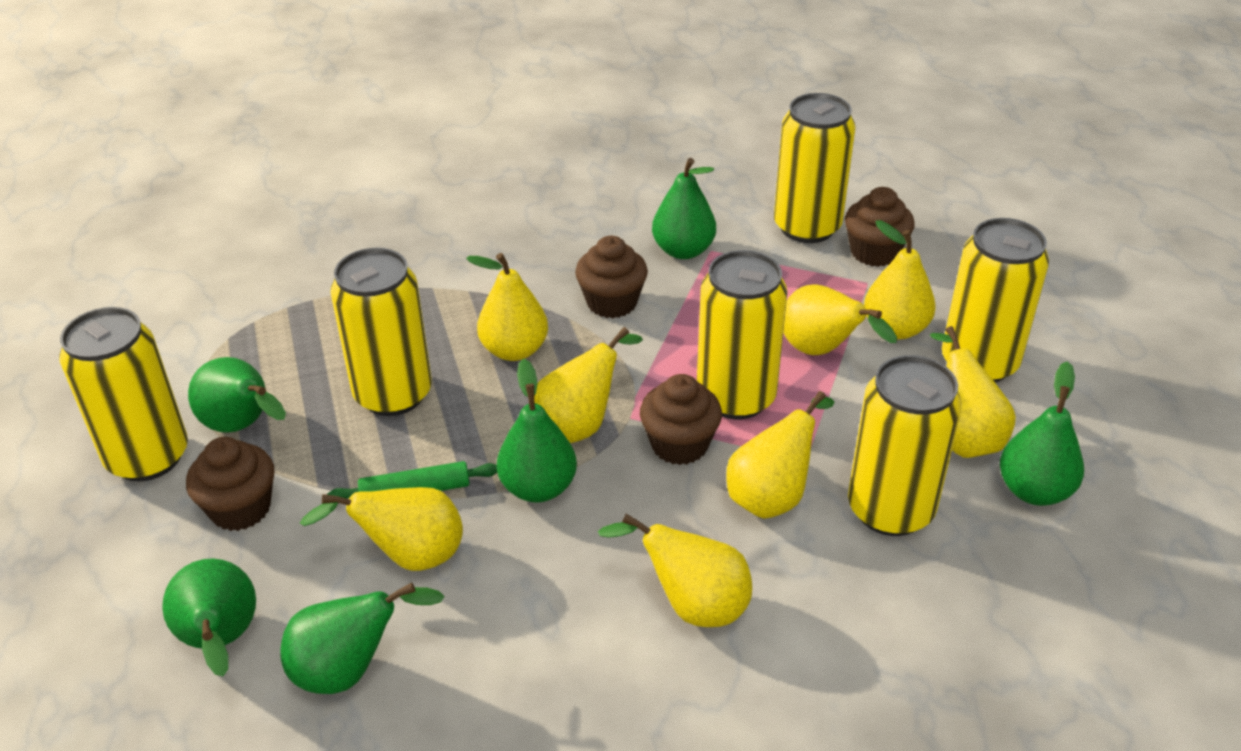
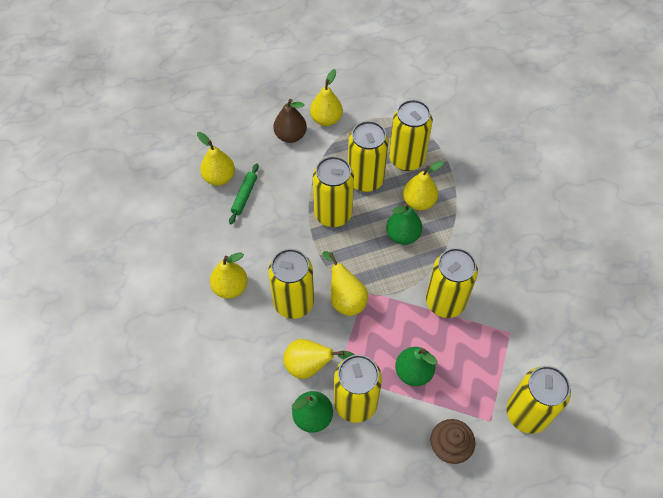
brown cupcake: [186,437,274,531] [575,236,648,318] [640,374,722,465] [845,187,915,267] = 4 -> [431,419,476,464] = 1
brown pear: none = 0 -> [273,99,307,143] = 1
green pear: [162,558,256,676] [188,357,286,433] [280,583,444,694] [497,359,577,503] [652,158,716,259] [1000,361,1084,506] = 6 -> [292,391,333,433] [386,203,422,245] [395,347,437,386] = 3
yellow can: [60,307,188,481] [330,248,432,416] [697,250,788,420] [774,93,856,243] [848,355,962,536] [942,218,1049,383] = 6 -> [268,249,314,319] [313,156,354,227] [334,355,382,423] [348,121,389,192] [389,100,433,171] [426,248,478,318] [507,366,571,434] = 7
yellow pear: [300,487,463,571] [466,253,548,361] [534,327,643,443] [598,514,752,627] [726,391,834,519] [783,285,897,355] [864,220,936,339] [930,326,1016,458] = 8 -> [197,132,235,186] [210,252,248,299] [283,339,355,379] [310,69,343,126] [322,251,368,316] [403,161,444,210] = 6

